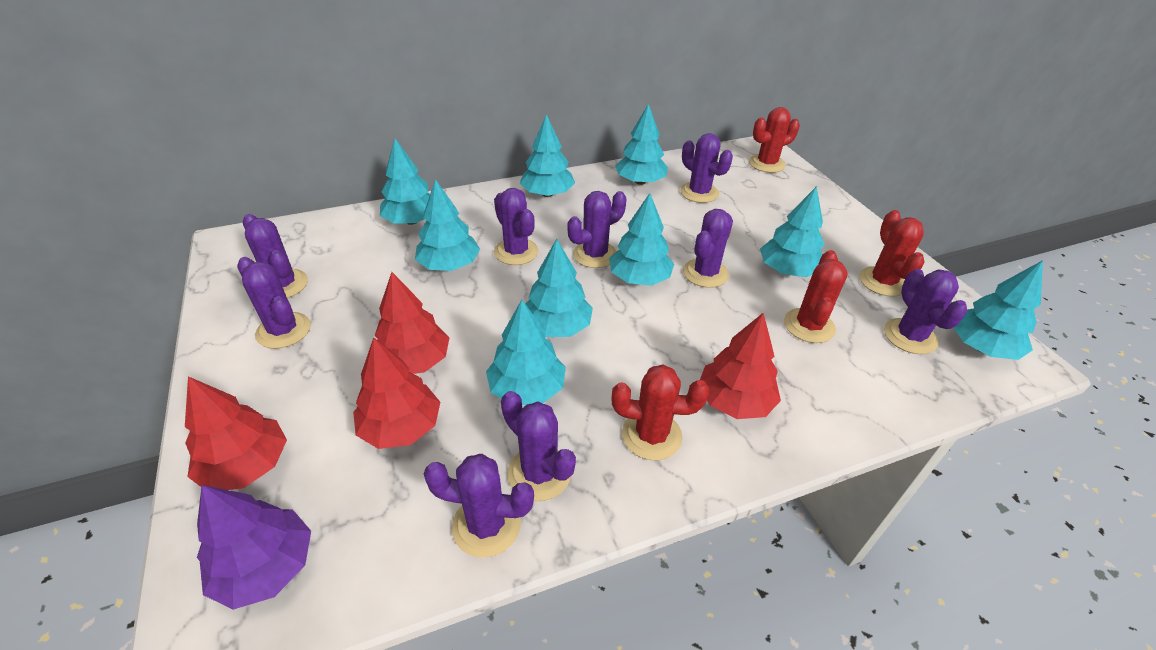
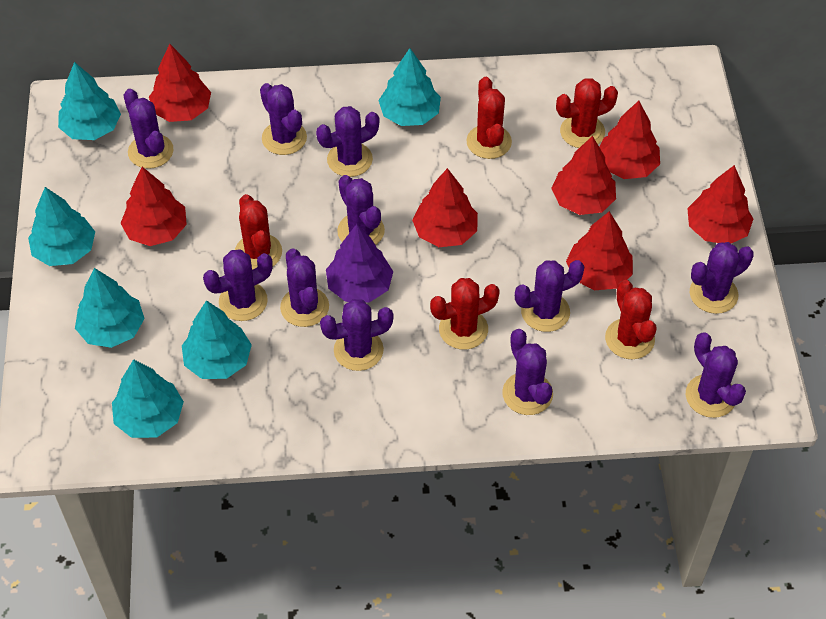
purple cactus: [237,257,311,349] [243,214,308,298] [424,454,534,558] [494,188,539,265] [501,391,576,501] [568,191,626,268] [680,133,733,203] [683,209,733,288] [884,269,968,354] = 9 -> [124,89,173,169] [203,249,273,321] [260,83,307,155] [280,248,329,327] [316,106,379,177] [320,299,393,371] [337,175,385,245] [502,329,553,415] [515,260,585,332] [686,332,746,418] [690,242,754,314] = 11
red cactus: [612,365,709,460] [749,107,800,173] [784,250,848,343] [860,210,925,297] = 4 -> [235,194,282,270] [430,278,500,350] [466,77,512,159] [556,78,618,148] [605,280,657,359] = 5
red tree: [185,376,287,490] [353,338,440,449] [375,272,450,374] [700,313,781,419] = 4 -> [120,167,187,246] [149,44,211,122] [412,168,478,247] [551,136,616,215] [566,211,633,290] [600,101,660,179] [687,165,753,243] = 7
turquoise tree: [380,139,430,225] [415,179,480,271] [486,300,566,405] [520,114,575,197] [526,239,593,337] [609,193,674,286] [615,104,668,185] [760,186,825,277] [953,260,1043,360] = 9 -> [28,187,95,266] [58,62,121,140] [75,268,145,348] [112,359,184,438] [182,300,252,379] [378,48,441,126] = 6

